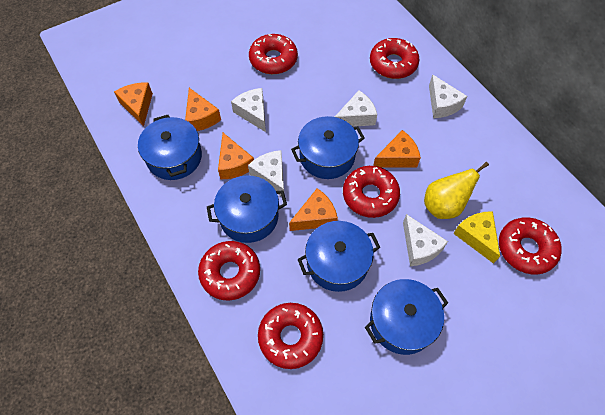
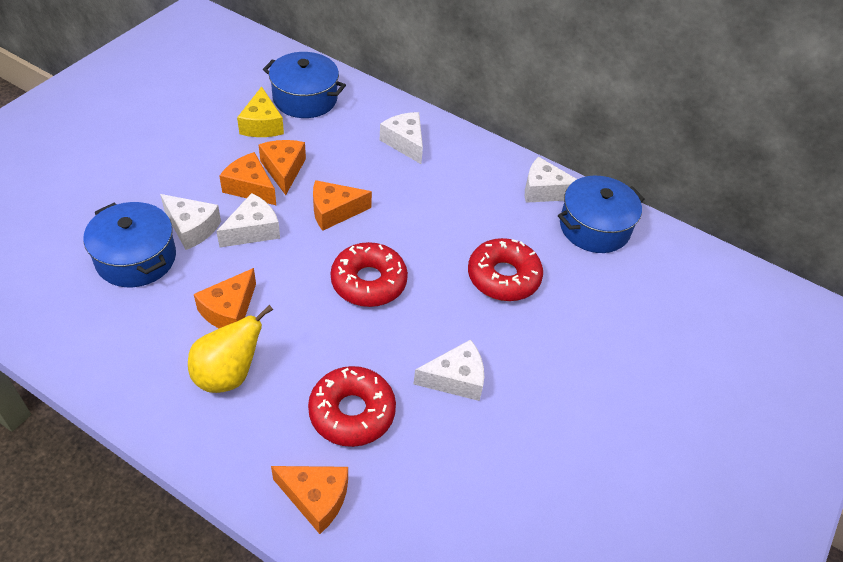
blue pot: [138,115,202,180] [207,176,287,243] [291,116,365,179] [297,221,380,292] [365,279,448,355] = 5 -> [83,202,176,287] [263,52,346,118] [558,176,645,253] = 3
red donut: [198,241,260,300] [249,34,298,74] [258,303,323,369] [343,166,400,218] [370,38,419,79] [499,217,562,275] = 6 -> [308,366,396,447] [331,242,408,307] [468,238,543,301] = 3

